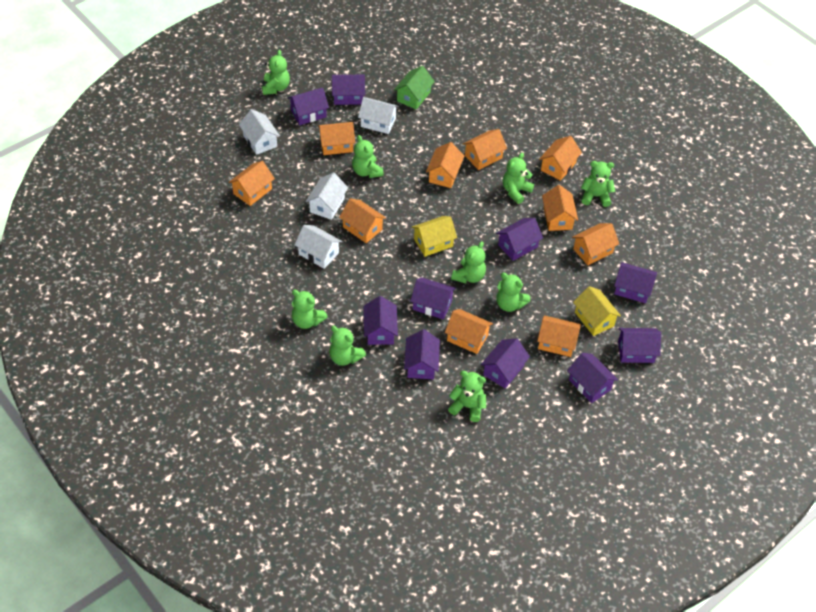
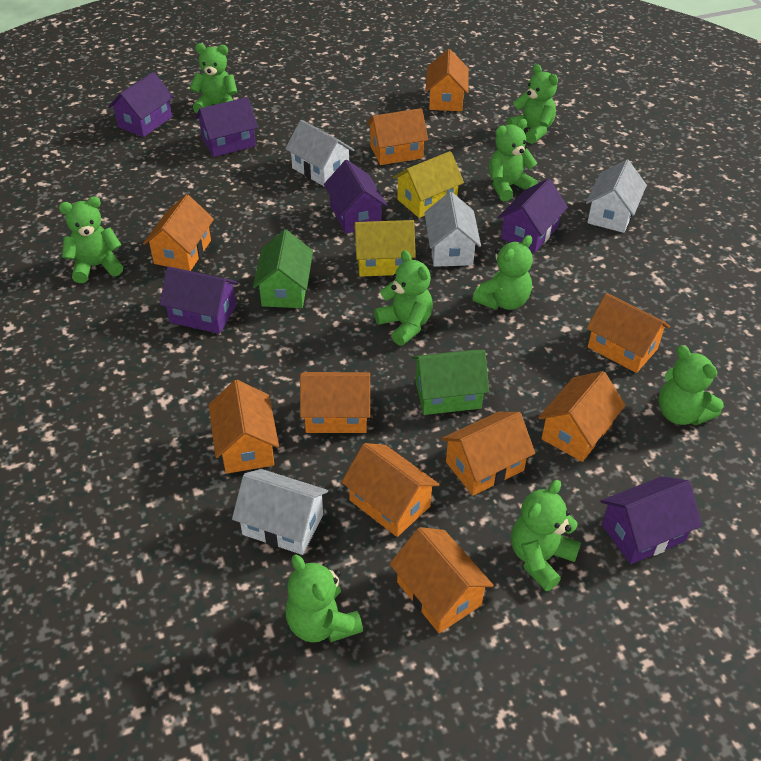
green house: [394,66,435,109] = 1 -> [253,230,313,308] [412,350,489,415] = 2
purple house: [288,88,329,125] [332,75,365,105] [363,296,398,345] [404,329,440,379] [410,277,456,319] [481,338,530,388] [496,218,543,261] [567,353,618,403] [614,262,657,303] [618,328,661,363] = 10 -> [108,72,174,137] [159,266,239,334] [195,97,258,157] [324,160,387,233] [498,179,568,253] [601,476,702,564] = 6

